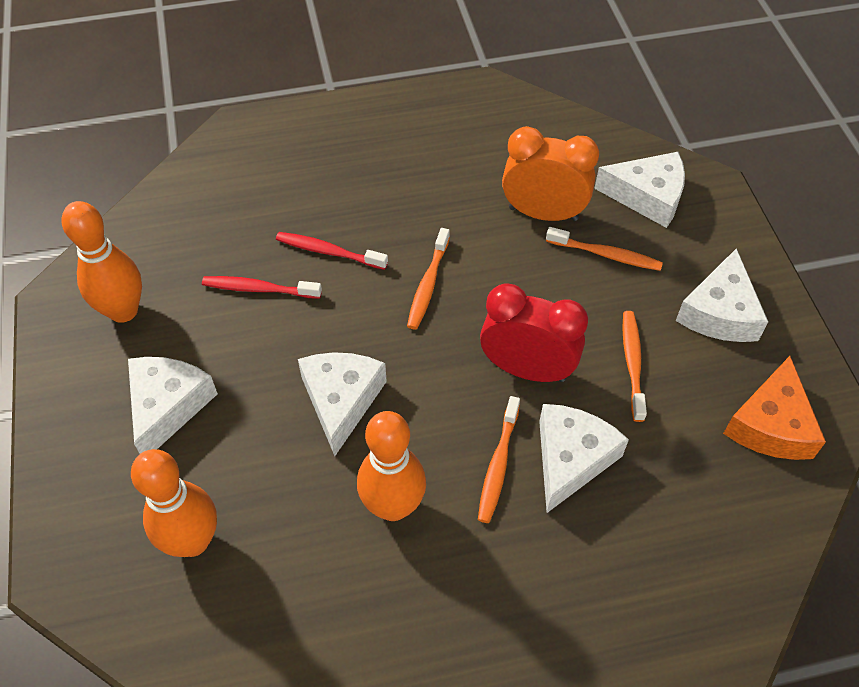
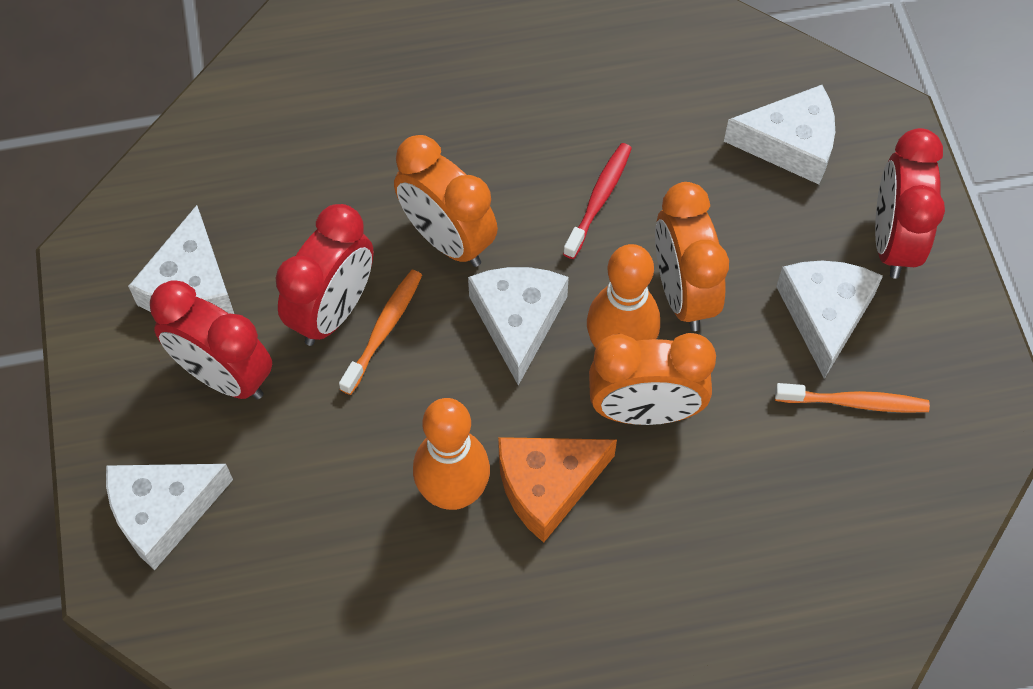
orange bowling pin: [62,201,142,323] [131,449,217,557] [357,411,426,521] = 3 -> [413,398,490,510] [587,244,660,348] = 2
orange clock: [502,126,599,221] = 1 -> [394,135,498,267] [589,333,716,425] [655,182,729,331] = 3
orange toothbrush: [407,228,450,330] [478,396,520,523] [546,227,663,271] [622,311,647,422] = 4 -> [339,270,422,395] [775,383,930,413] = 2
red clock: [480,283,588,382] = 1 -> [150,280,272,400] [275,204,374,346] [875,128,945,279] = 3
red toothbrush: [202,276,322,299] [276,232,388,270] = 2 -> [563,143,632,259] = 1

